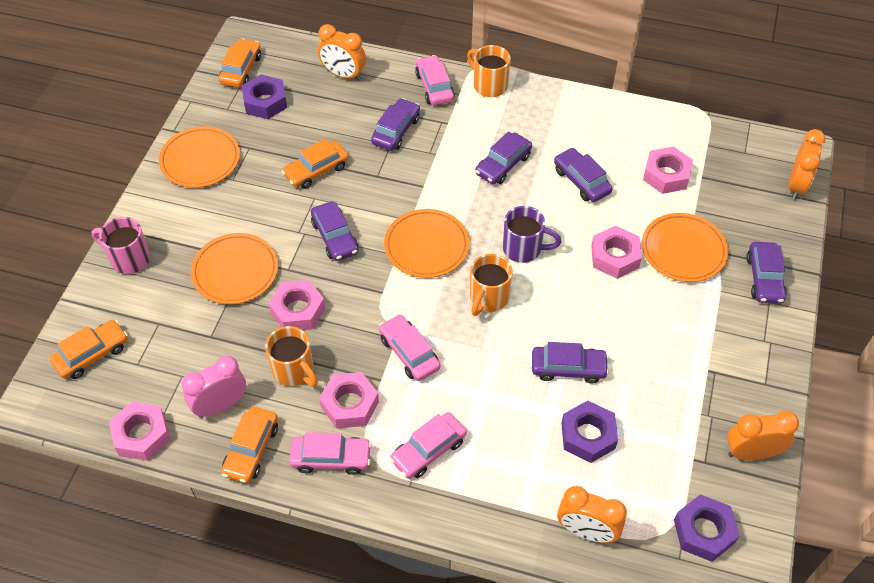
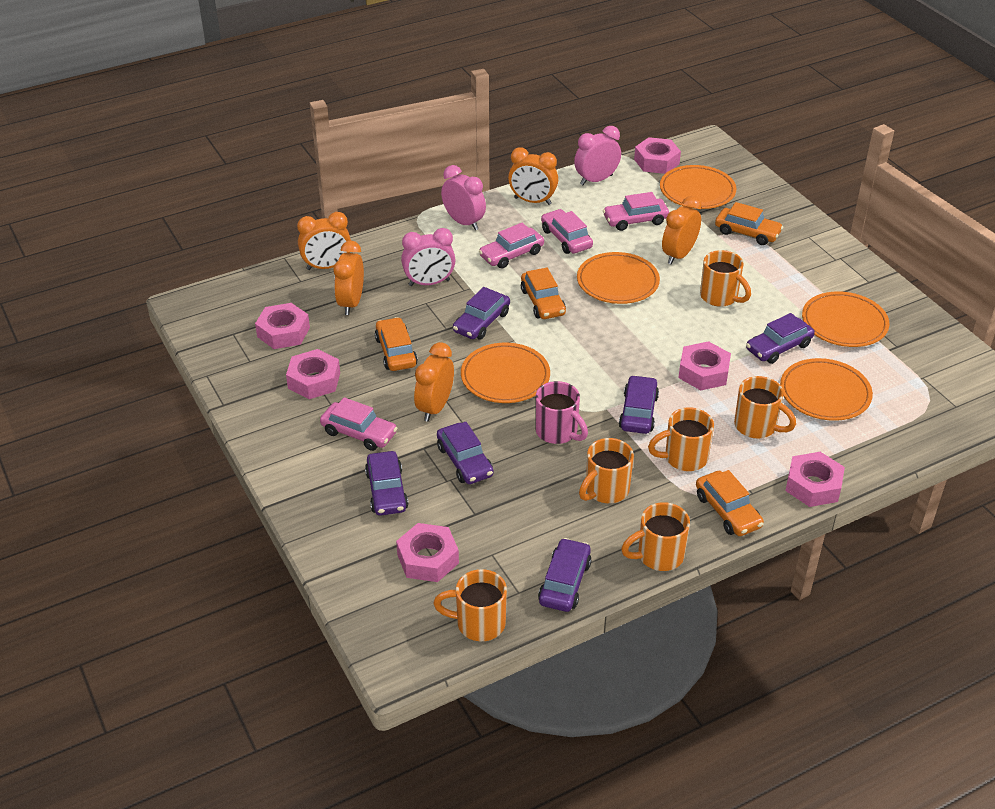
orange clock: [318,24,366,81] [557,486,627,543] [727,411,799,460] [788,129,826,200] = 4 -> [297,212,351,270] [333,241,364,315] [414,342,454,421] [508,147,558,205] [662,196,702,264] = 5
orange mug: [265,326,318,387] [467,45,511,97] [470,254,513,316] = 3 -> [433,569,507,641] [579,438,634,503] [621,502,690,571] [648,407,714,471] [700,250,751,307] [734,376,796,438] = 6
orange plate: [159,126,240,188] [191,233,278,304] [384,209,470,278] [642,213,728,282] = 4 -> [461,343,550,403] [577,252,660,304] [660,165,736,209] [780,358,873,421] [802,291,889,347] = 5
pink clock: [182,356,246,418] = 1 -> [401,228,455,286] [441,165,486,230] [574,126,621,185] = 3
pink nut: [109,402,170,461] [268,280,325,330] [319,372,379,429] [591,226,642,279] [643,146,693,194] = 5 -> [255,303,310,349] [286,349,340,399] [396,523,459,582] [634,137,681,174] [678,341,731,390] [785,452,845,507] = 6
purple mug: [503,206,562,263] = 1 -> none = 0
purple nut: [242,75,287,119] [561,401,618,463] [674,494,740,562] = 3 -> none = 0

